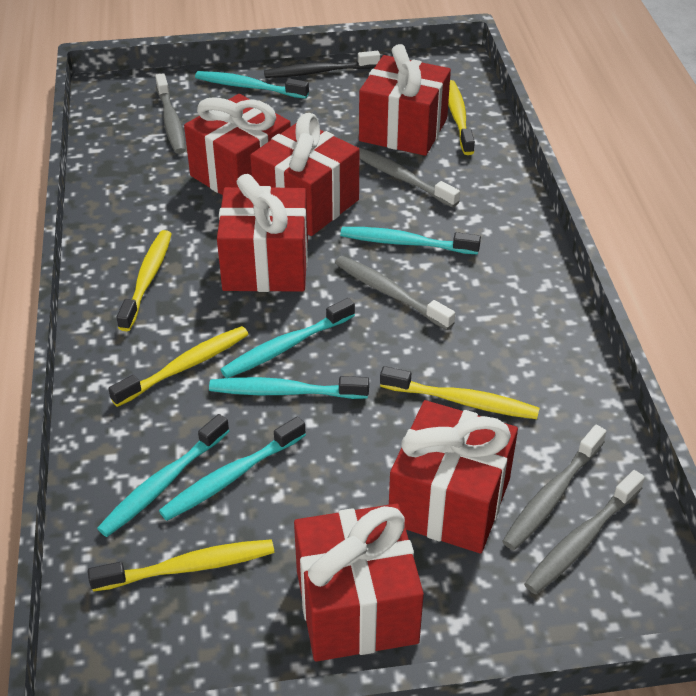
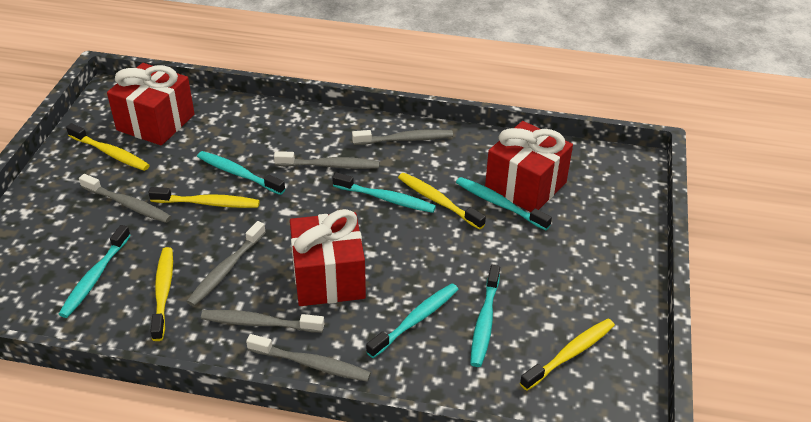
black toothbrush: [264,51,380,78] = 1 -> none = 0
grey toothbrush: [155,73,186,154] [335,256,455,330] [358,147,460,207] [502,425,606,550] [524,470,645,594] = 5 -> [79,174,172,223] [186,221,266,306] [201,310,324,333] [246,334,371,382] [274,151,379,169] [352,129,453,145] = 6
red gift: [184,94,291,195] [217,174,308,292] [250,113,360,236] [294,504,424,662] [359,44,451,156] [389,400,518,553] = 6 -> [107,63,195,146] [290,209,366,306] [485,121,573,212] = 3

